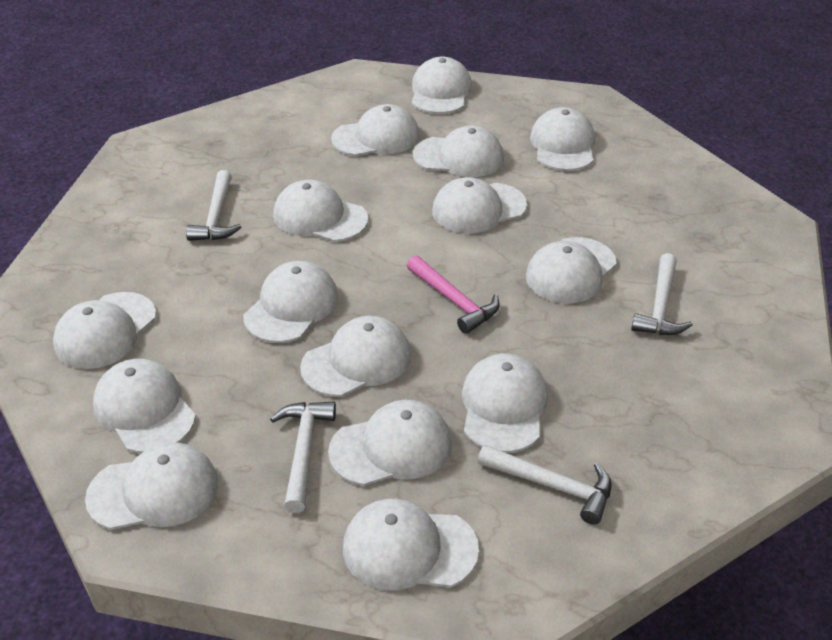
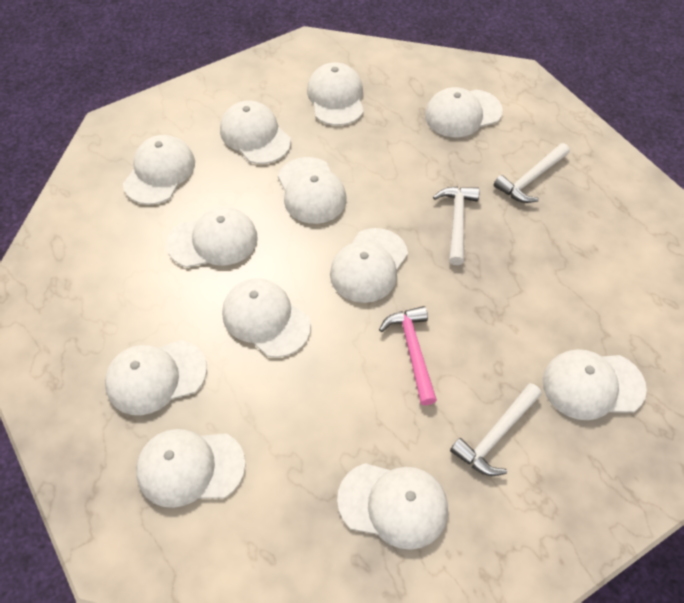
white cap: [53,292,156,369] [85,442,218,530] [93,359,196,453] [243,261,338,343] [273,180,368,242] [300,316,411,397] [328,400,452,486] [331,104,420,156] [343,499,479,591] [412,57,472,114] [413,126,504,177] [432,177,527,234] [462,354,548,453] [526,237,617,303] [530,107,595,171] = 15 -> [105,340,207,415] [123,135,195,205] [136,429,246,508] [167,207,257,268] [220,101,291,164] [222,278,311,358] [278,157,347,224] [307,62,364,126] [330,228,408,303] [337,463,448,550] [425,87,503,137] [543,349,647,420] = 12
white hammer: [186,170,241,241] [270,401,336,513] [478,445,612,525] [631,253,693,335] = 4 -> [433,187,480,265] [450,383,542,476] [494,143,570,203] = 3

